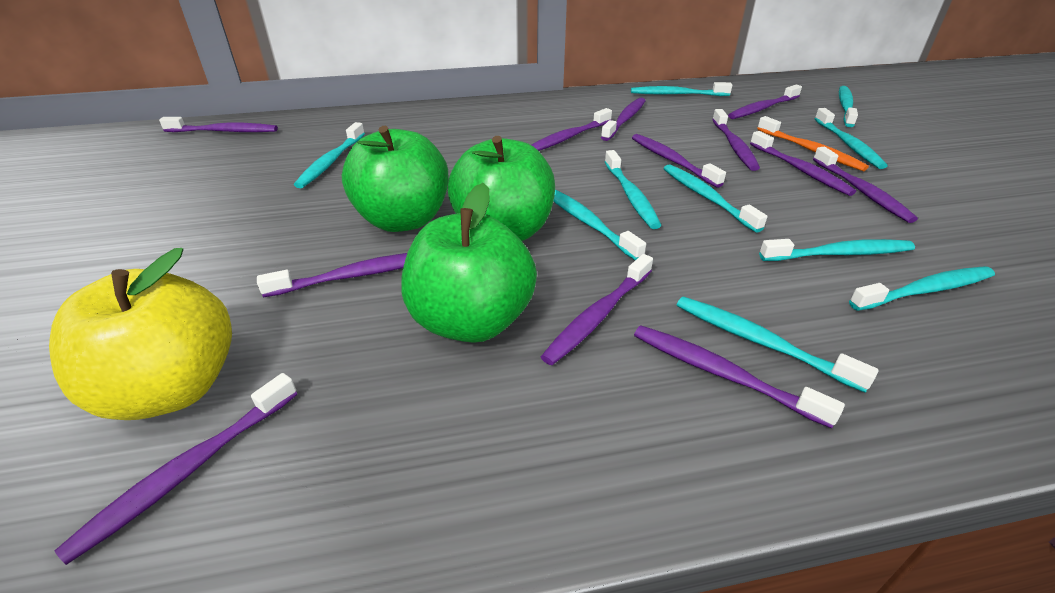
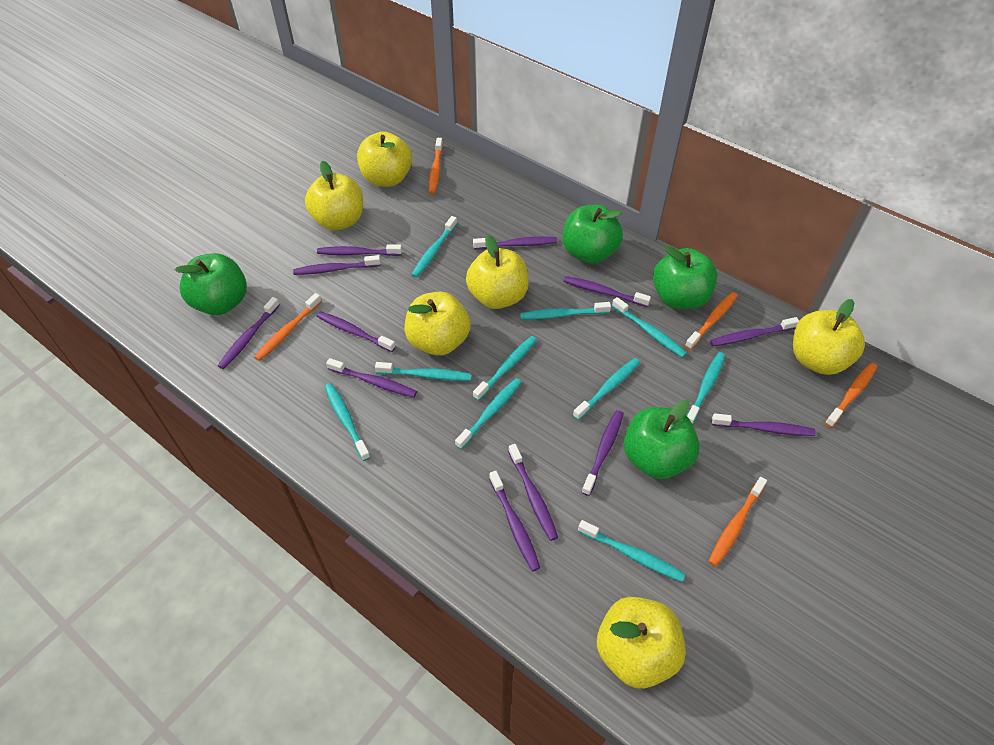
green apple: [342,126,448,232] [401,183,537,343] [448,136,555,241] = 3 -> [175,253,247,315] [563,205,623,264] [624,399,700,479] [653,246,717,309] = 4
orange toothbrush: [757,116,869,171] = 1 -> [254,293,322,361] [429,138,443,194] [685,292,738,350] [708,477,767,567] [825,363,877,428] = 5
yellow apple: [49,248,232,420] = 1 -> [305,161,363,230] [357,131,412,187] [405,292,471,356] [466,235,529,309] [597,597,686,688] [793,299,865,375] = 6

